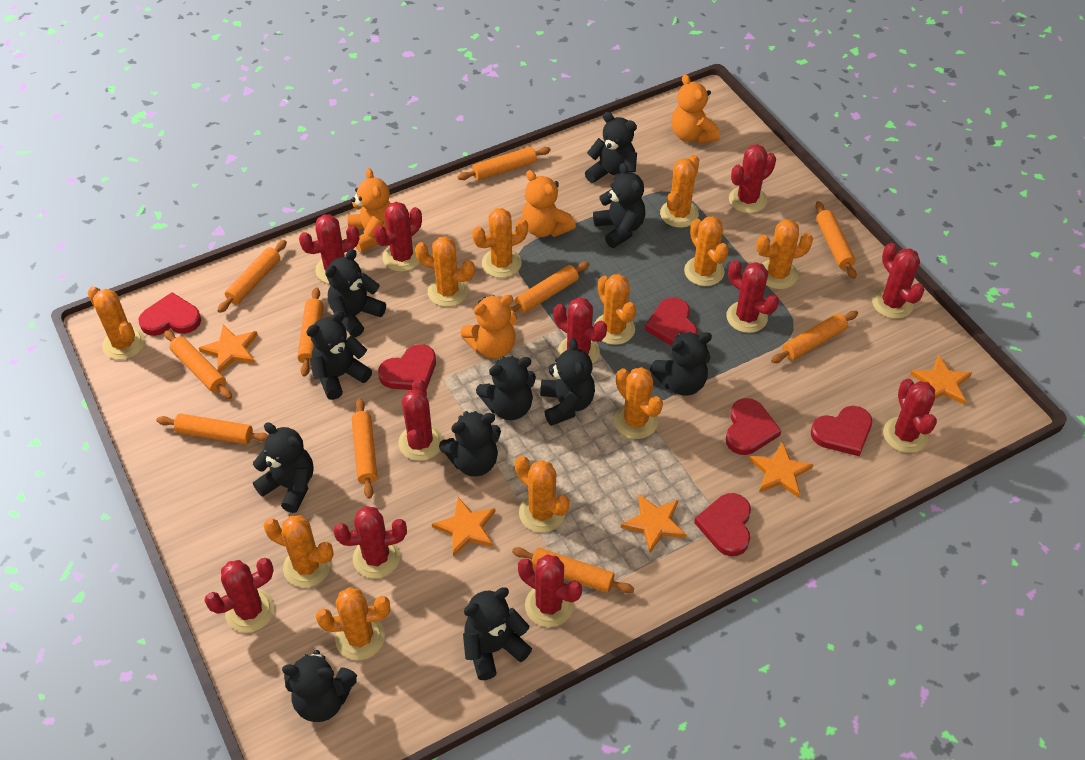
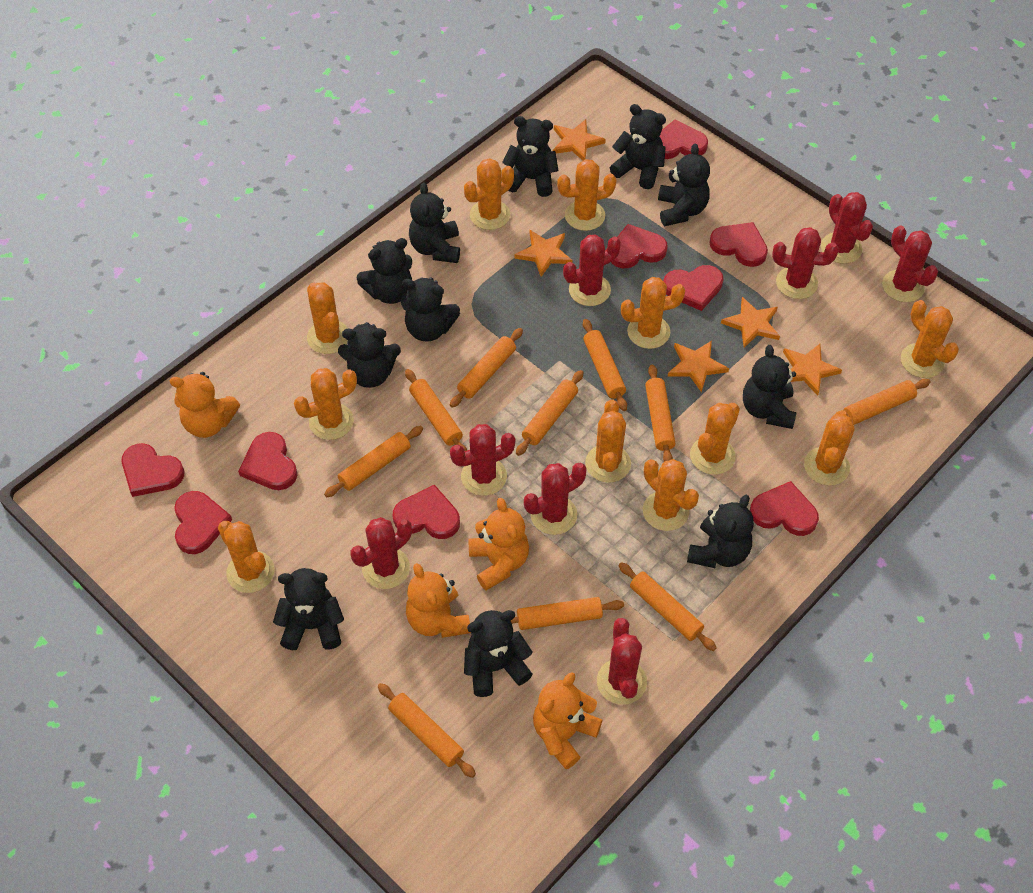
red cactus: [204,558,274,633] [299,214,359,284] [333,506,407,579] [374,202,422,272] [398,379,443,461] [518,554,582,627] [554,297,607,364] [726,260,779,333] [729,144,776,213] [872,243,925,319] [883,379,937,453] = 11 -> [350,517,412,589] [450,424,515,496] [524,463,587,535] [563,234,621,306] [597,618,647,705] [772,227,839,299] [821,192,873,264] [882,226,938,302] = 8
red heart: [139,292,201,336] [378,344,436,390] [645,297,697,346] [694,493,751,556] [726,398,781,455] [811,406,872,457] = 6 -> [122,443,184,497] [174,491,232,554] [238,432,297,490] [393,484,460,539] [611,224,668,268] [660,120,708,159] [663,265,723,311] [710,222,768,267] [750,481,819,536] = 9

